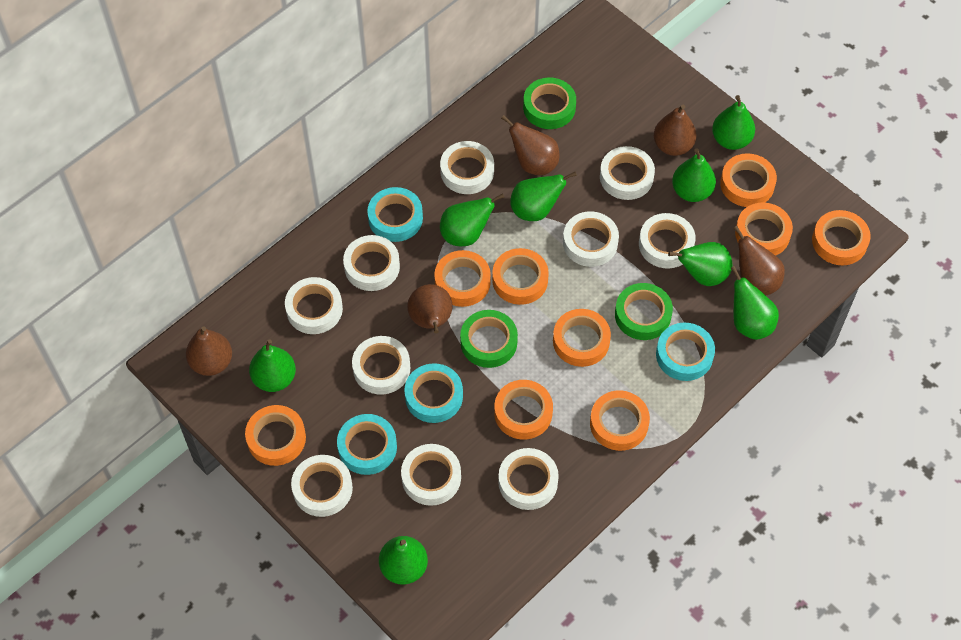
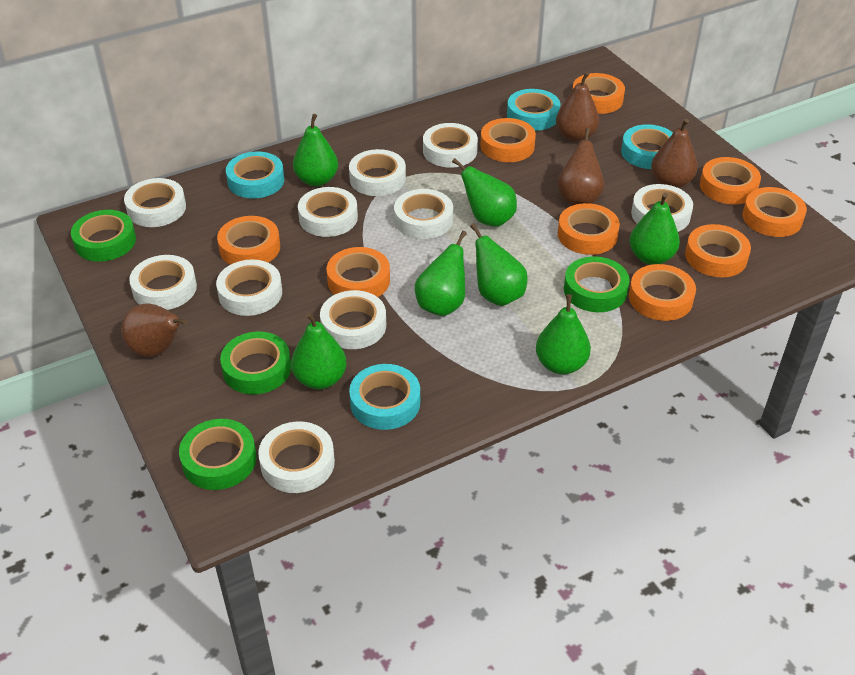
brown pear: [186,326,232,376] [407,284,453,334] [501,115,559,175] [654,105,697,156] [733,226,785,295] = 5 -> [121,303,188,357] [556,72,599,142] [557,128,604,205] [651,119,698,188] = 4
green pear: [249,339,296,392] [379,536,428,585] [440,193,504,246] [510,171,577,221] [668,242,732,286] [672,149,716,202] [712,95,755,150] [730,266,779,340] = 8 -> [291,312,347,389] [293,114,338,186] [415,231,467,316] [452,158,517,227] [470,223,528,306] [536,294,591,375] [630,193,680,265] = 7
green tape: [460,310,518,368] [523,78,576,129] [615,283,673,340] = 3 -> [71,210,136,262] [179,419,256,490] [220,332,291,394] [564,256,630,312] = 4

